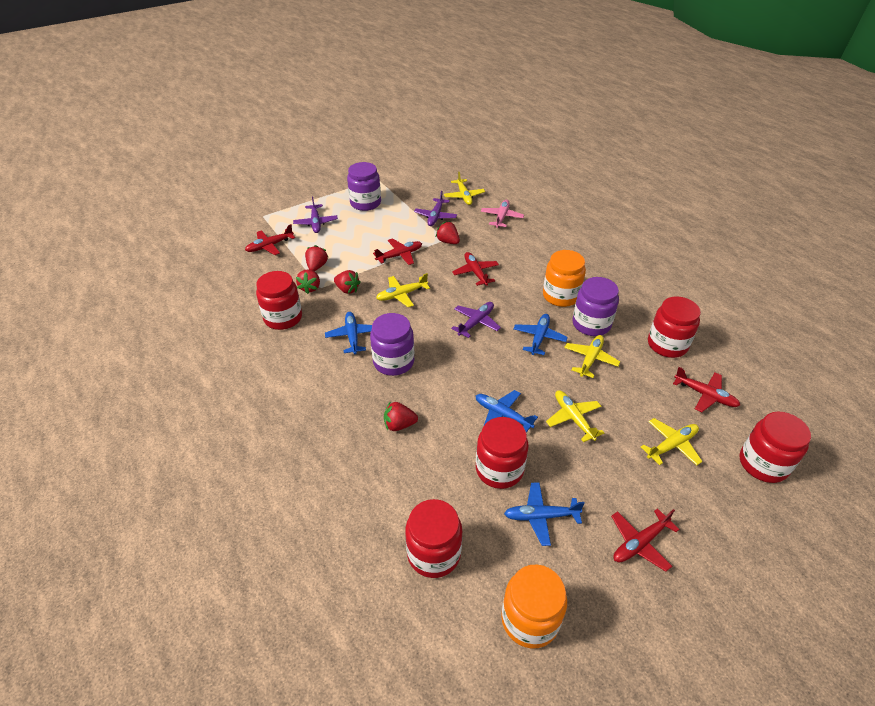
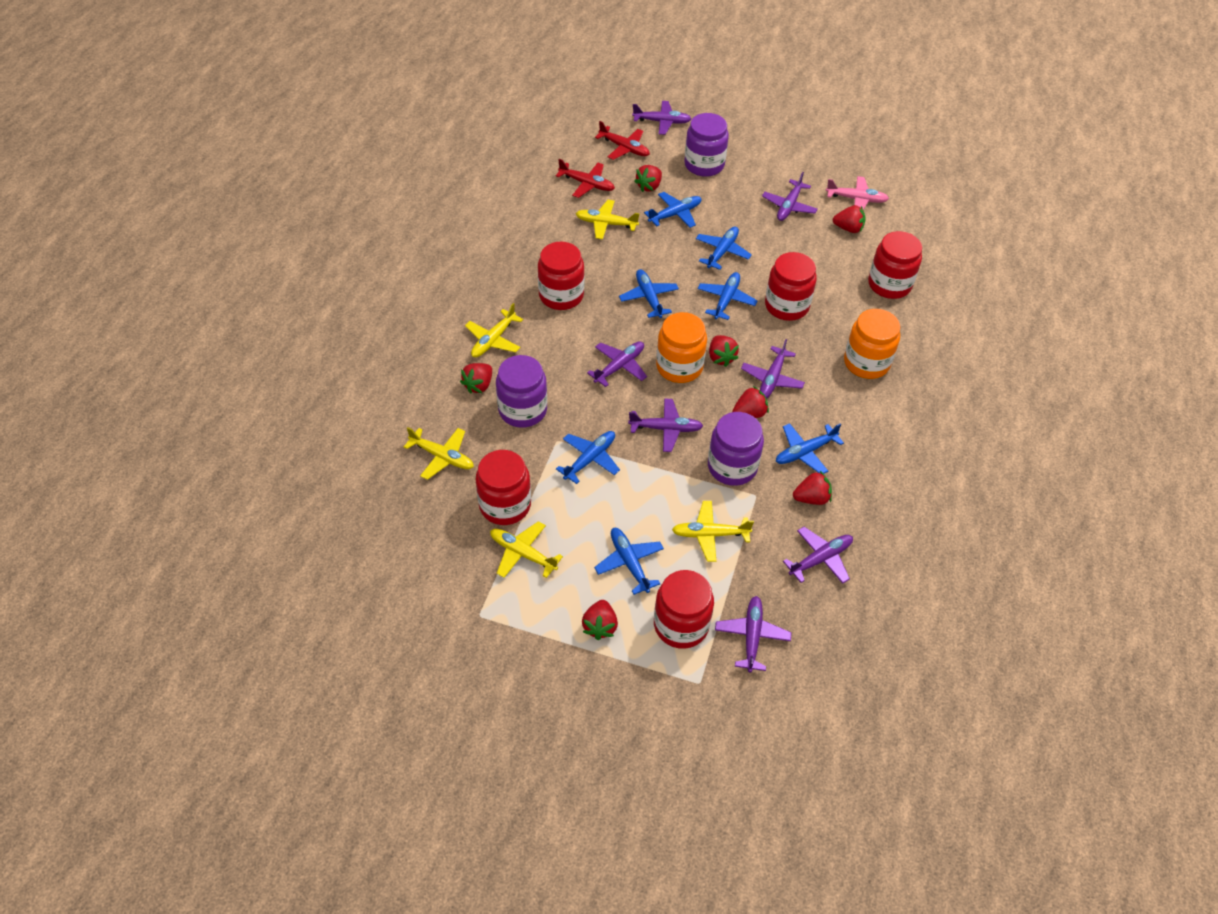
blue plane: [325,312,372,354] [476,390,538,433] [504,482,585,546] [513,314,568,355] = 4 -> [556,431,620,484] [594,528,664,595] [619,269,679,318] [644,192,702,228] [696,227,752,270] [697,272,758,320] [776,423,844,474] = 7
purple plane: [293,196,338,233] [414,191,457,226] [451,302,501,338] = 3 -> [587,341,647,387] [628,398,703,452] [632,101,691,135] [715,596,792,673] [741,339,805,399] [762,172,818,221] [783,527,853,584] = 7
red plane: [245,224,295,255] [373,238,422,265] [452,252,499,286] [611,508,680,572] [673,367,740,412] = 5 -> [556,159,615,198] [595,121,650,160] = 2
red strawberry: [296,269,320,294] [305,245,328,271] [334,270,360,294] [384,402,418,431] [436,222,460,244] = 5 -> [460,363,492,394] [582,600,618,640] [634,165,662,192] [709,335,739,367] [732,386,769,418] [793,471,832,505] [833,205,866,233] = 7

